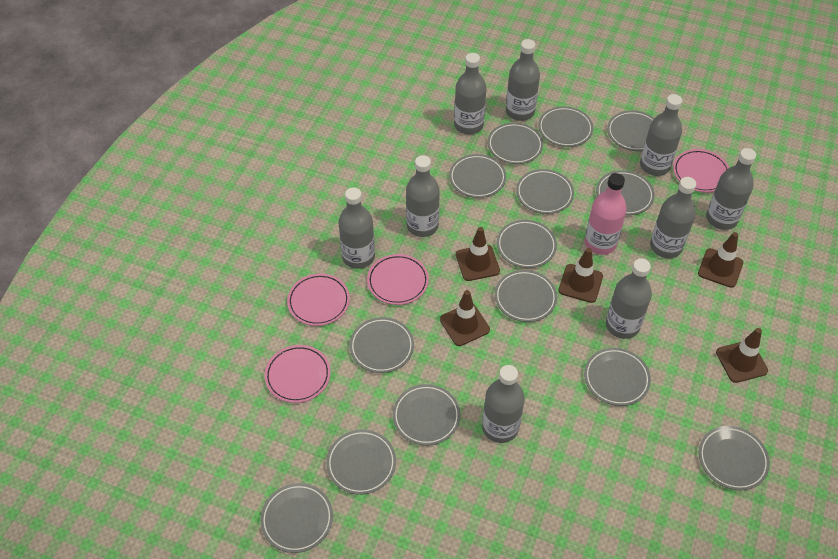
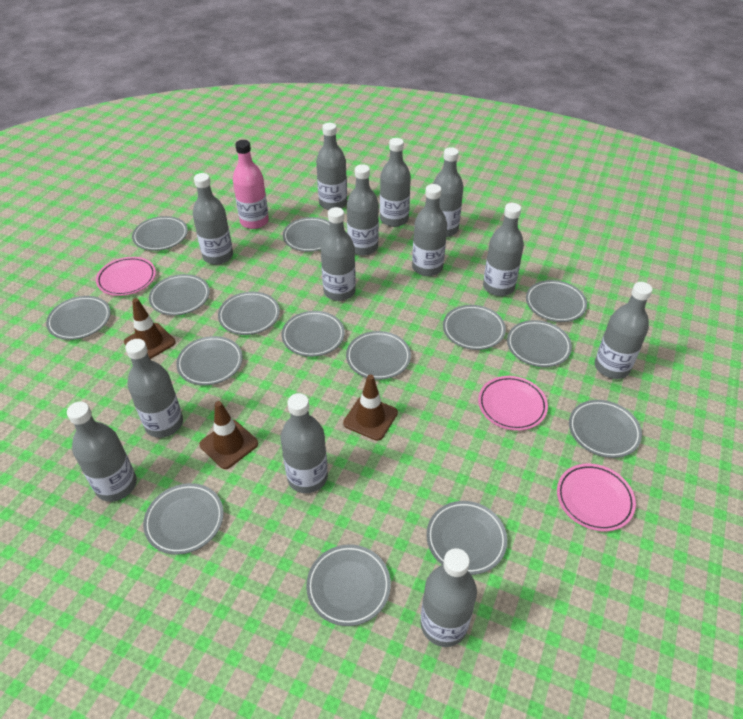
brown traffic cone: [440,290,490,346] [456,227,500,281] [559,248,603,303] [698,232,743,288] [716,328,768,383] = 5 -> [124,298,176,359] [199,401,258,469] [343,374,398,441] = 3
grey bottle: [338,187,375,269] [406,155,440,237] [454,53,486,134] [482,365,525,443] [506,39,540,121] [606,258,652,339] [640,94,682,176] [650,177,696,258] [706,148,756,230] = 9 -> [67,402,137,502] [125,339,183,438] [193,173,233,265] [280,393,328,493] [316,123,347,210] [321,207,356,301] [347,164,379,256] [380,138,411,227] [412,184,447,276] [420,548,477,647] [433,147,464,237] [483,203,524,296] [595,282,652,379] = 13
grey plate: [260,483,333,553] [326,430,396,495] [350,317,414,373] [393,384,460,446] [449,154,506,198] [488,123,543,164] [495,270,557,322] [497,220,557,268] [516,169,574,214] [538,106,593,147] [584,348,651,406] [596,170,654,215] [607,110,655,151] [699,426,770,491] = 14 -> [46,296,111,340] [132,216,188,251] [143,483,224,555] [149,274,210,316] [176,336,243,385] [218,292,280,335] [282,311,345,357] [283,217,330,252] [306,545,391,626] [346,331,411,380] [427,501,507,575] [443,305,506,350] [507,320,572,367] [526,280,587,322] [569,400,642,458] = 15
pink plate: [265,345,331,403] [287,273,350,326] [367,254,429,305] [673,149,730,192] = 4 -> [96,257,156,296] [478,376,548,431] [557,463,636,531] = 3

